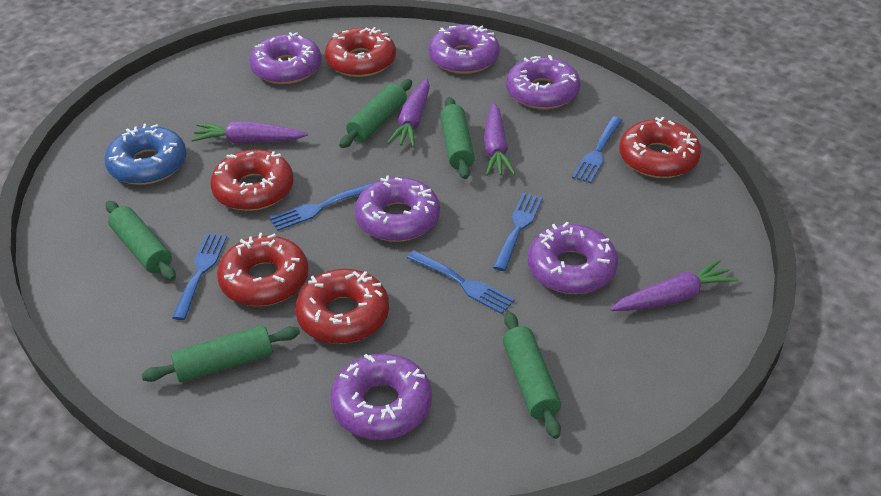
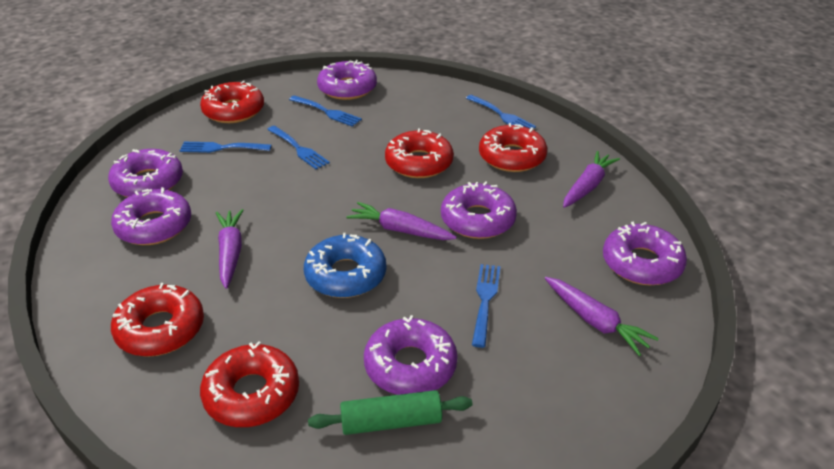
green rolling pin: [106,201,176,281] [141,325,300,382] [339,79,412,148] [440,97,475,179] [503,312,561,439] = 5 -> [308,390,472,435] = 1

